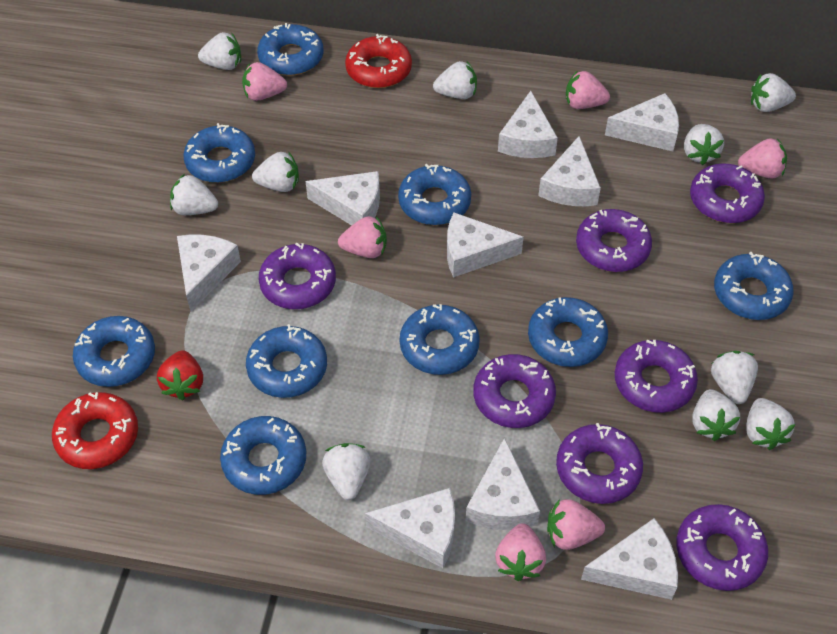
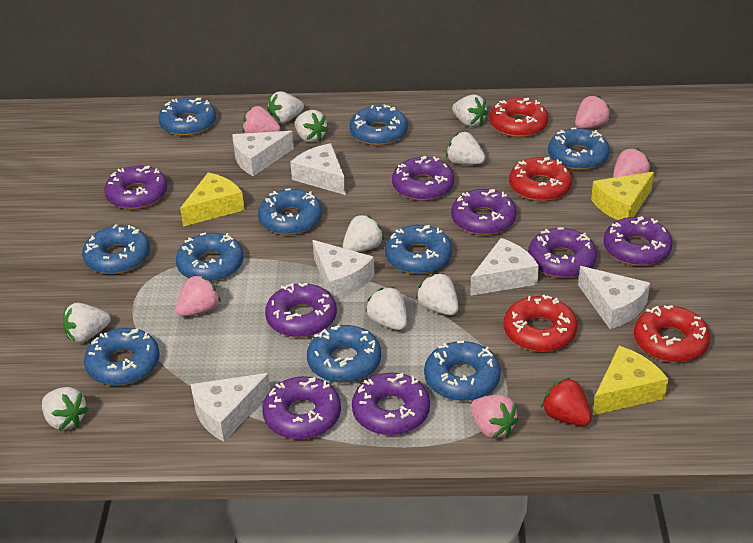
blue donut: [73,316,155,387] [183,123,255,183] [220,416,306,495] [246,324,327,398] [257,23,324,76] [398,164,471,225] [399,304,480,375] [528,297,608,367] [714,252,794,320] = 9 -> [82,224,150,274] [84,328,160,386] [158,97,216,136] [176,233,244,282] [258,188,322,235] [307,325,381,383] [349,104,408,146] [385,225,452,274] [424,341,501,401] [548,128,610,170] = 10
pink strawberry: [242,62,287,101] [338,216,387,258] [495,523,546,581] [547,499,605,550] [566,70,610,109] [738,138,787,178] = 6 -> [175,275,221,316] [243,106,280,133] [471,395,519,439] [575,95,611,129] [613,148,651,178] = 5
purple donut: [259,243,336,309] [473,354,556,428] [556,423,643,504] [576,209,652,272] [615,339,698,413] [676,504,768,591] [690,163,765,223] = 7 -> [104,165,167,209] [262,376,341,439] [265,283,337,338] [352,372,430,435] [392,156,454,201] [451,189,517,235] [528,227,597,278] [603,216,673,266] = 8
red donut: [52,392,138,469] [345,34,412,88] = 2 -> [490,98,548,137] [504,295,577,352] [509,157,572,201] [634,305,710,363] = 4
white cheese: [177,235,241,311] [305,171,380,225] [365,488,455,568] [447,213,524,278] [465,437,540,530] [498,91,558,158] [538,136,601,206] [581,518,678,600] [605,93,679,151] = 9 -> [191,373,270,442] [232,131,294,176] [290,143,346,195] [312,240,375,299] [470,238,539,296] [578,266,650,329] = 6
white strawberry: [170,174,218,215] [198,32,241,70] [252,151,299,192] [322,443,371,500] [433,61,477,99] [684,124,724,165] [692,389,740,441] [711,351,758,404] [746,398,795,450] [751,73,796,112] = 10 -> [42,387,88,430] [63,303,111,343] [267,91,304,124] [295,110,329,142] [343,214,384,252] [365,287,407,330] [416,273,458,315] [446,132,485,165] [452,94,488,127] = 9
yellow cheese: none = 0 -> [180,172,245,226] [591,172,654,220] [593,346,668,415] = 3

